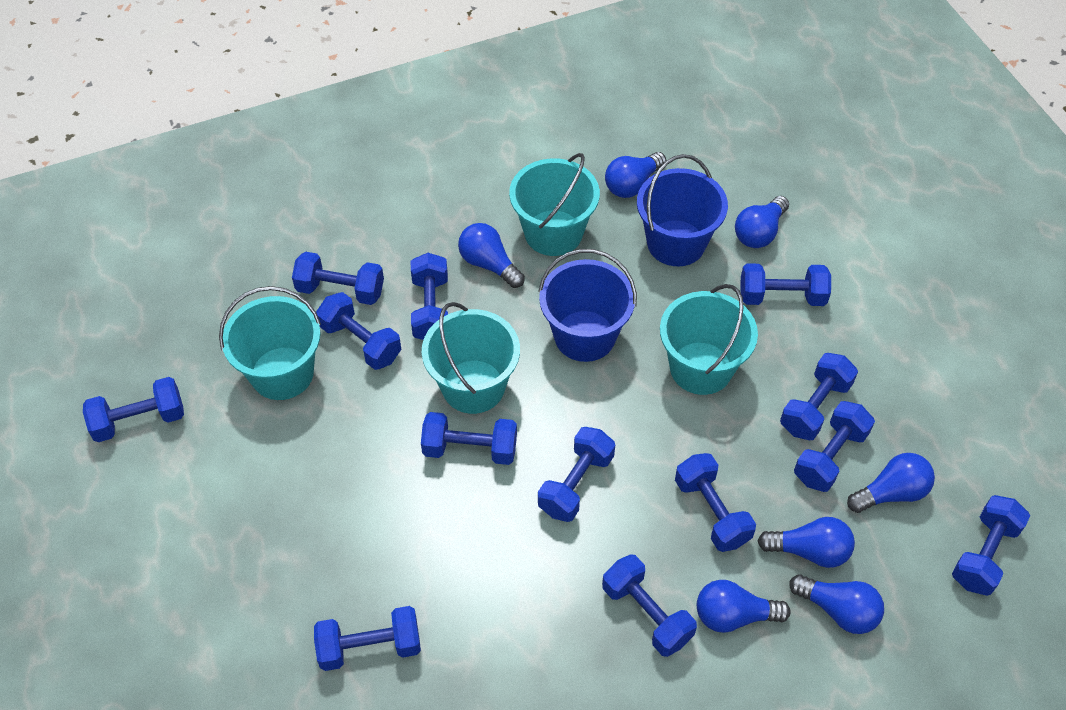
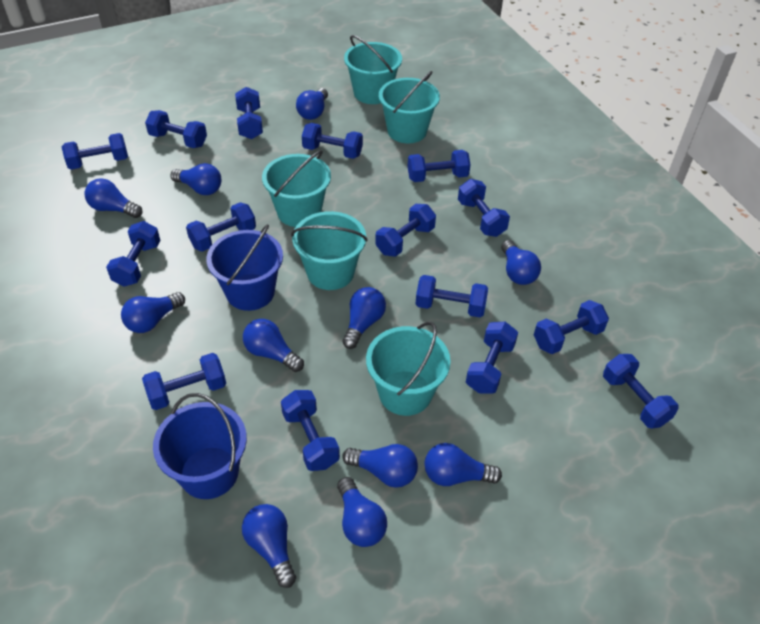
blue dumbbell: [83,377,184,442] [292,252,384,305] [314,606,421,671] [316,292,402,370] [411,253,448,340] [421,412,517,465] [538,427,615,522] [602,554,697,657] [675,453,756,552] [740,263,831,306] [780,353,858,440] [794,401,875,492] [952,495,1030,596] = 13 -> [62,133,128,170] [106,221,161,286] [142,353,226,410] [145,110,207,148] [186,202,256,252] [235,87,263,139] [281,390,340,471] [302,123,363,159] [375,204,436,257] [408,150,471,182] [416,275,488,317] [458,179,510,237] [466,322,518,394] [534,300,609,354] [603,354,679,429] = 15
blue light bulb: [458,223,525,288] [605,152,666,198] [697,580,791,633] [735,196,789,248] [758,517,855,568] [789,574,884,634] [847,453,935,513] = 7 -> [84,178,143,218] [121,292,185,333] [171,163,221,195] [242,504,296,588] [243,319,304,372] [296,88,328,120] [337,477,387,547] [342,287,386,349] [342,444,418,488] [424,443,502,486] [501,240,541,285] = 11
turquoise bucket: [219,286,321,400] [422,302,520,414] [509,153,600,256] [660,284,758,395] = 4 -> [262,150,331,227] [291,211,368,290] [344,35,402,104] [366,321,451,416] [379,71,440,143] = 5

